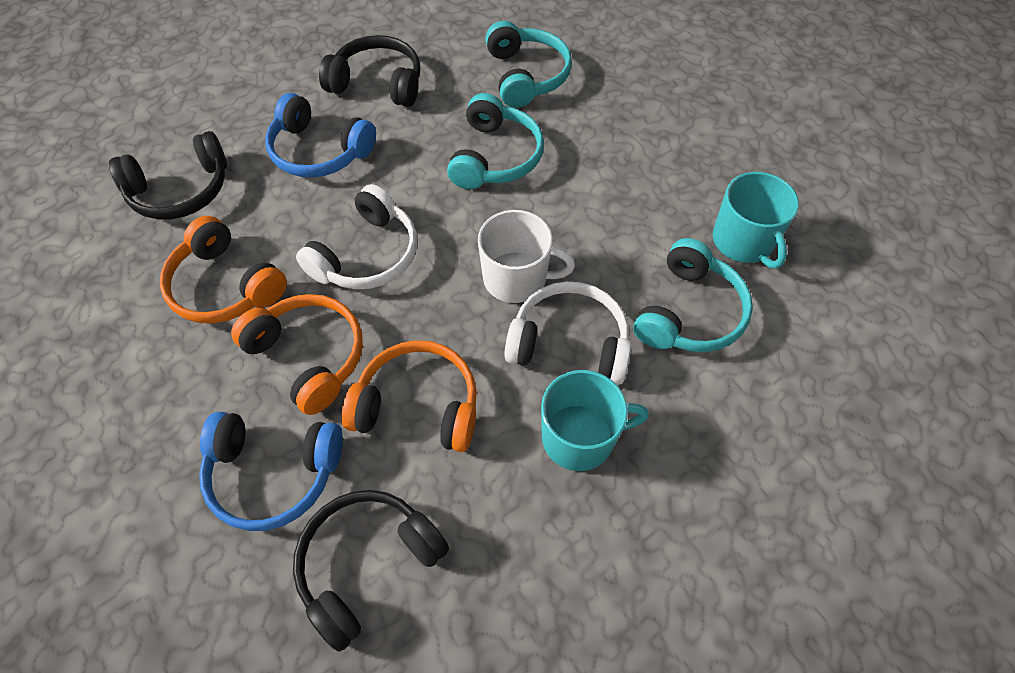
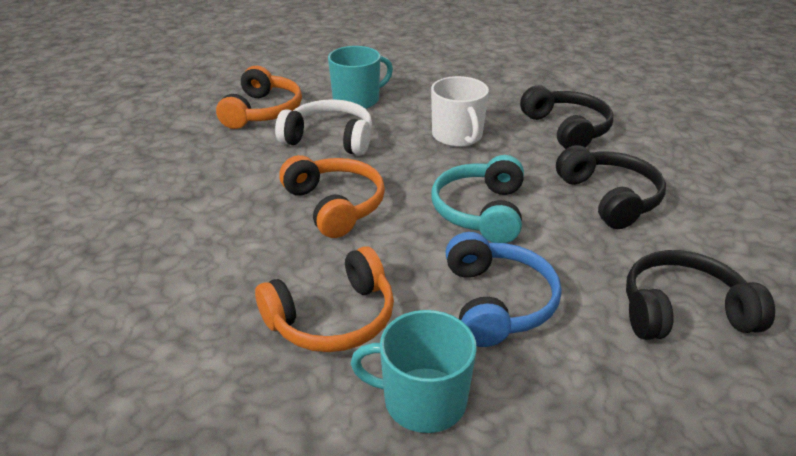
blue headphones: [199,412,343,531] [265,93,376,177] = 2 -> [445,232,562,347] = 1
turquoise headphones: [447,93,544,189] [485,21,572,108] [633,238,753,352] = 3 -> [432,155,524,243] = 1
white headphones: [296,184,417,290] [504,281,631,385] = 2 -> [275,99,372,155] = 1

